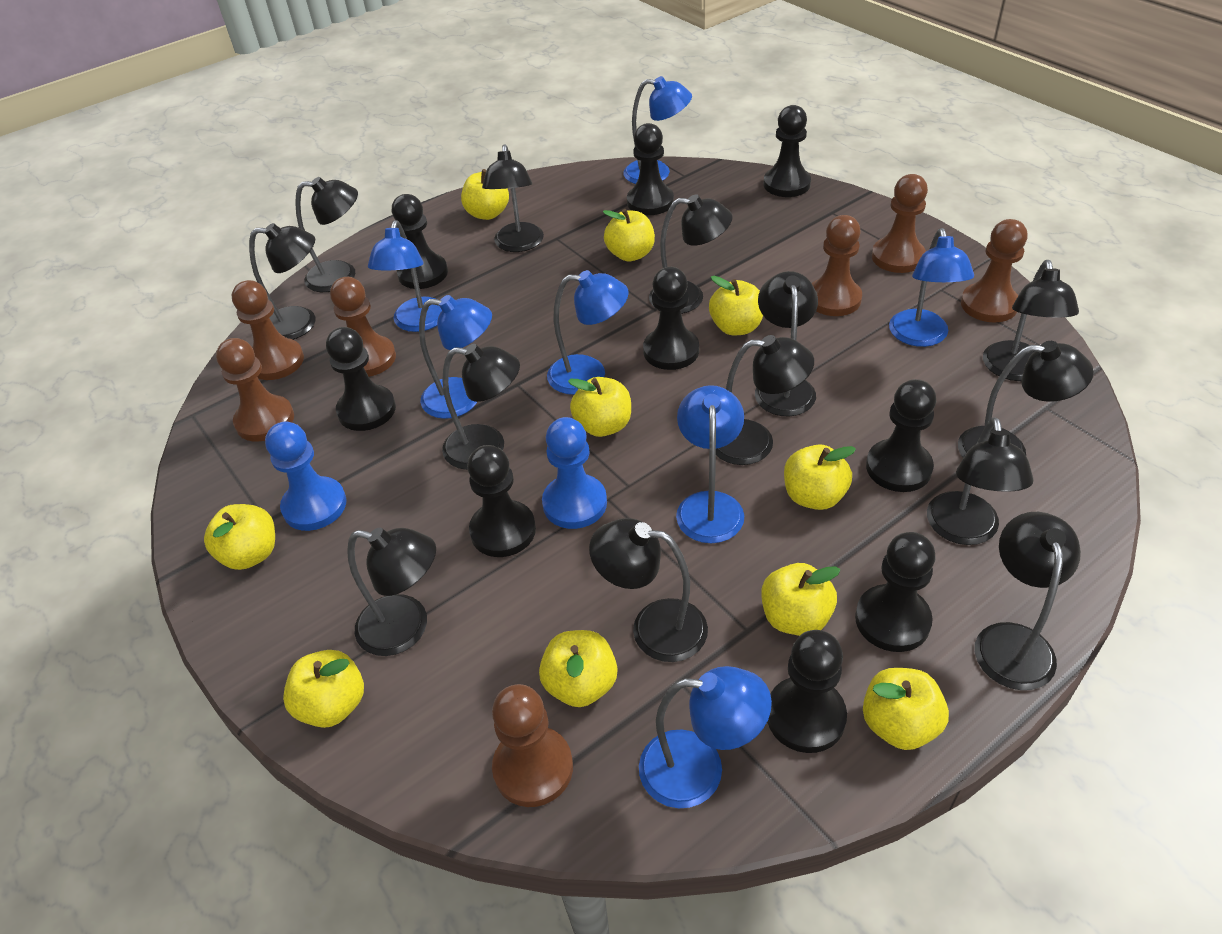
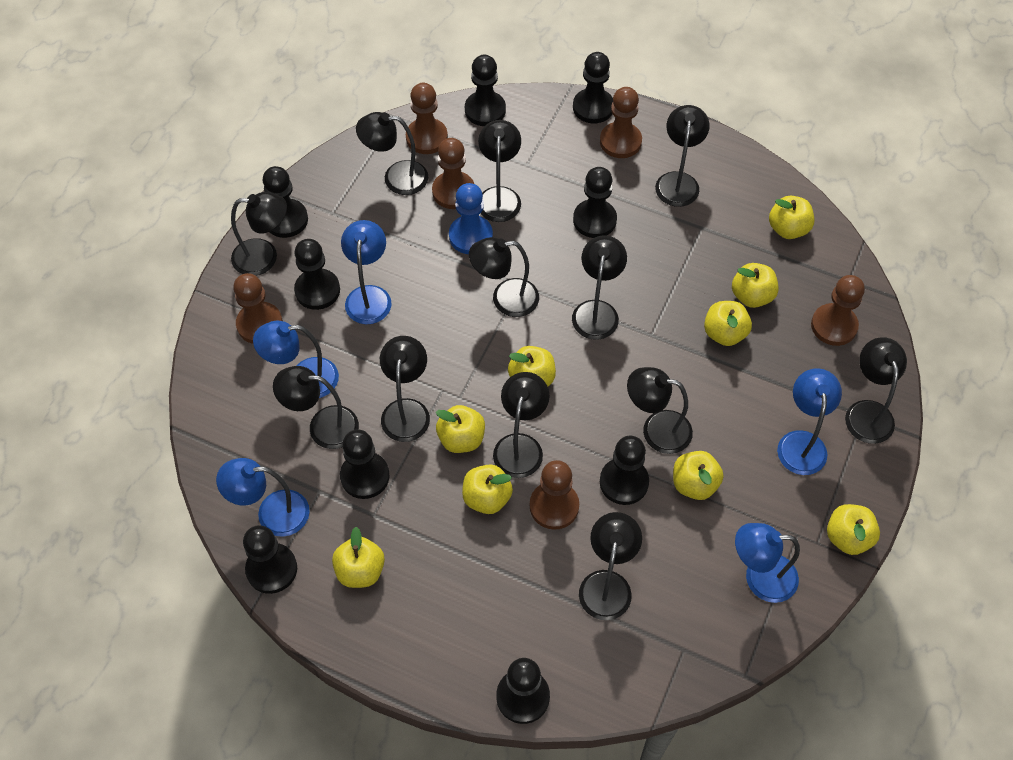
black lamp: [249,223,315,340] [295,177,358,292] [347,527,436,656] [442,344,520,470] [482,144,544,252] [589,518,708,662] [649,195,733,314] [716,335,814,465] [755,271,818,416] [927,417,1034,545] [958,341,1094,458] [975,512,1081,690] [983,260,1079,381] = 13 -> [231,192,287,276] [273,366,359,449] [356,112,428,195] [380,336,430,442] [469,237,539,317] [478,120,521,222] [493,372,550,478] [572,235,627,340] [579,512,642,620] [627,367,693,454] [655,105,710,207] [845,337,907,444] = 12
blue lamp: [368,220,442,332] [419,295,492,419] [547,270,629,395] [623,76,692,184] [639,666,772,808] [676,385,744,543] [889,228,974,347] = 7 -> [216,458,310,537] [253,321,339,398] [341,220,392,324] [735,523,800,603] [777,368,842,475] = 5
blue pawn: [265,422,346,531] [542,417,607,529] = 2 -> [449,183,493,254] = 1
brown pawn: [216,338,294,442] [232,280,304,380] [330,277,396,377] [492,684,573,807] [812,215,862,316] [872,174,928,273] [961,219,1028,322] = 7 -> [233,273,283,344] [406,83,448,154] [432,138,474,209] [530,460,579,530] [600,87,642,158] [811,275,865,346] = 6
yellow apple: [204,504,275,570] [283,650,364,728] [461,169,509,220] [539,630,617,707] [568,377,631,437] [603,209,655,262] [709,276,763,335] [761,563,840,636] [784,444,856,510] [863,668,949,750] = 10 -> [332,527,385,588] [436,405,485,453] [462,464,513,514] [508,346,556,387] [673,451,724,500] [704,301,752,346] [732,263,778,308] [769,196,814,239] [827,504,880,555] = 9

